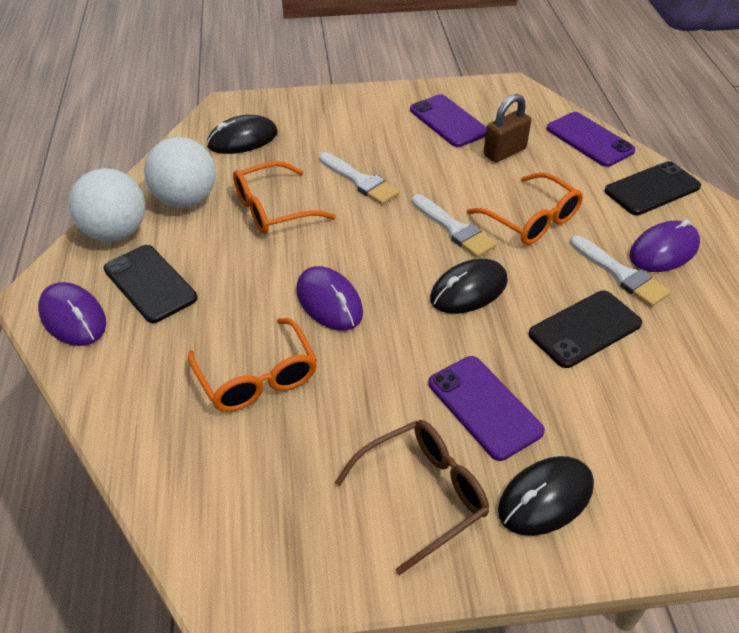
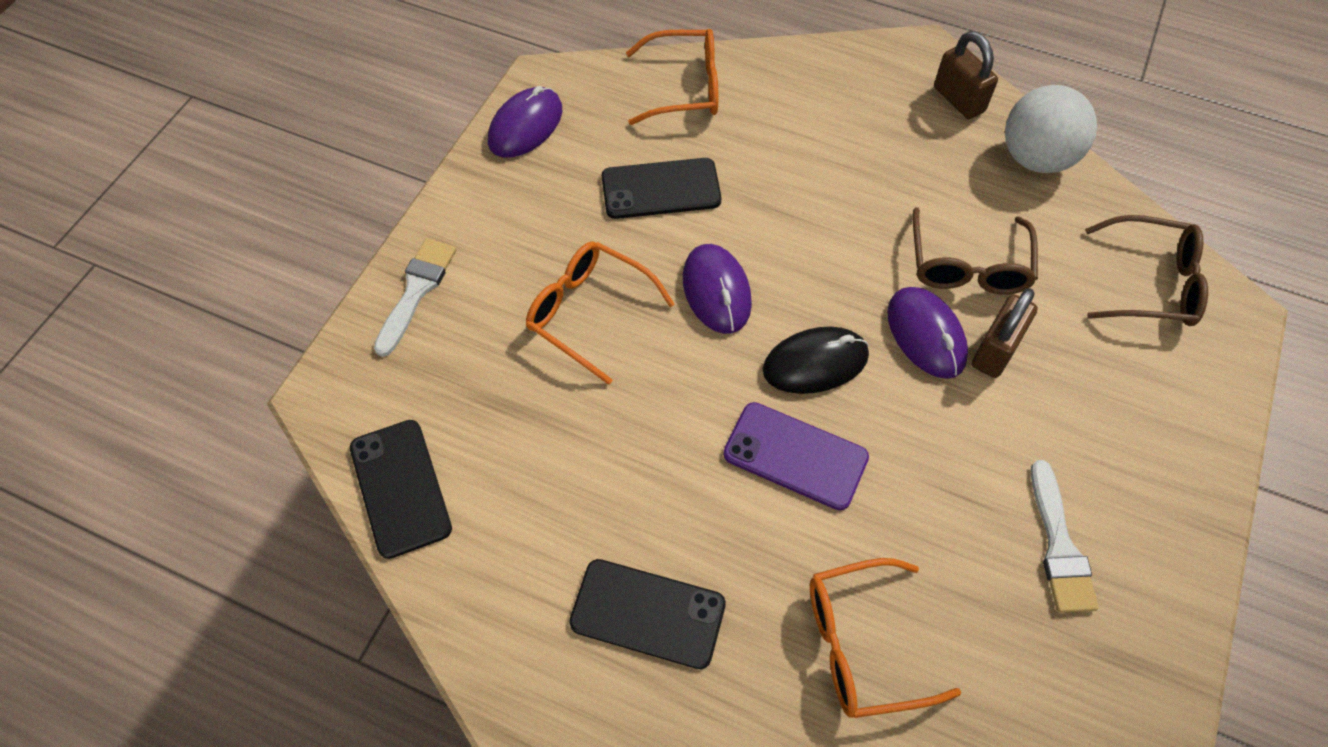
black mouse: [207,115,278,154] [430,259,508,314] [498,456,594,536] = 3 -> [763,327,869,394] = 1
brown glasses: [335,420,489,575] = 1 -> [913,207,1038,294] [1085,215,1208,326] = 2
brown padlock: [483,94,531,162] = 1 -> [934,31,998,119] [972,288,1038,378] = 2
purple phone: [410,94,486,147] [428,356,545,461] [546,112,636,167] = 3 -> [723,402,869,510] = 1
white ball: [69,168,145,242] [144,137,216,208] = 2 -> [1005,85,1097,173] = 1
white brush: [319,152,400,205] [412,194,497,258] [570,236,671,307] = 3 -> [374,238,456,357] [1031,460,1099,613] = 2

